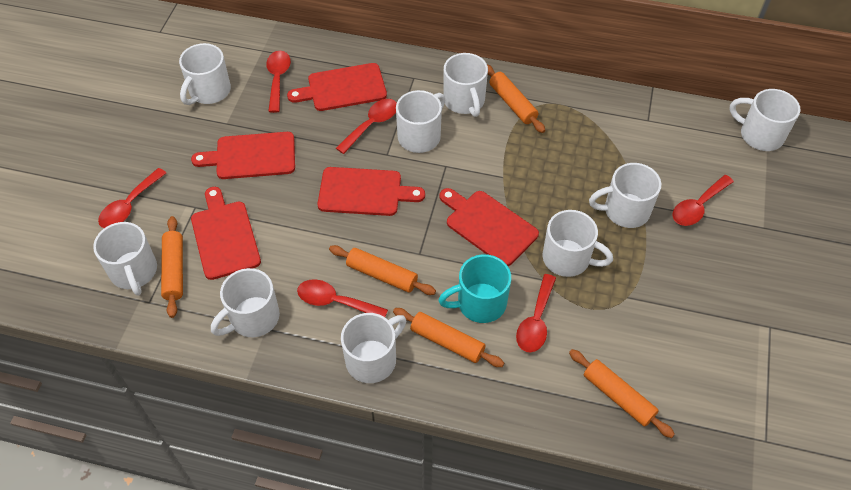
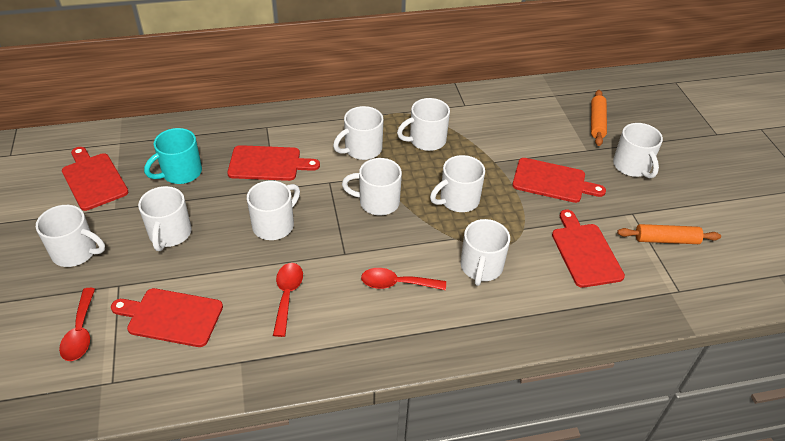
orange rolling pin: [161,216,183,318] [329,245,436,295] [393,308,504,367] [487,65,545,133] [569,349,675,438] = 5 -> [591,90,607,146] [617,224,721,244] = 2
red spoon: [98,168,166,228] [266,51,291,113] [297,280,388,317] [336,99,397,154] [516,274,556,352] [672,175,734,226] = 6 -> [59,288,95,361] [273,263,303,337] [361,268,446,290] = 3

